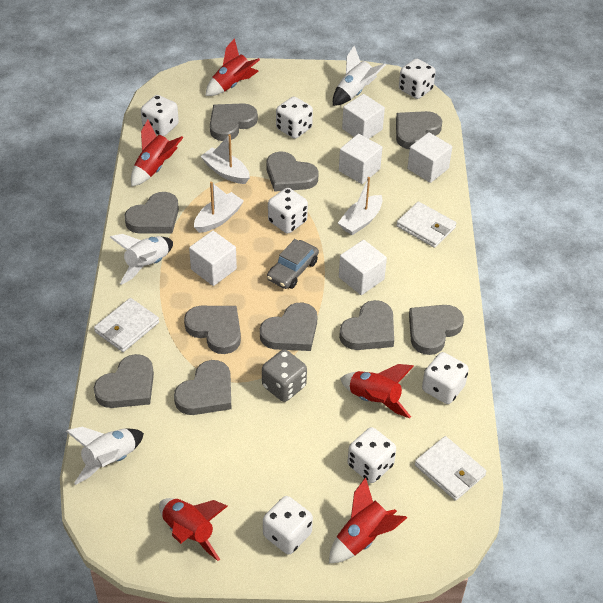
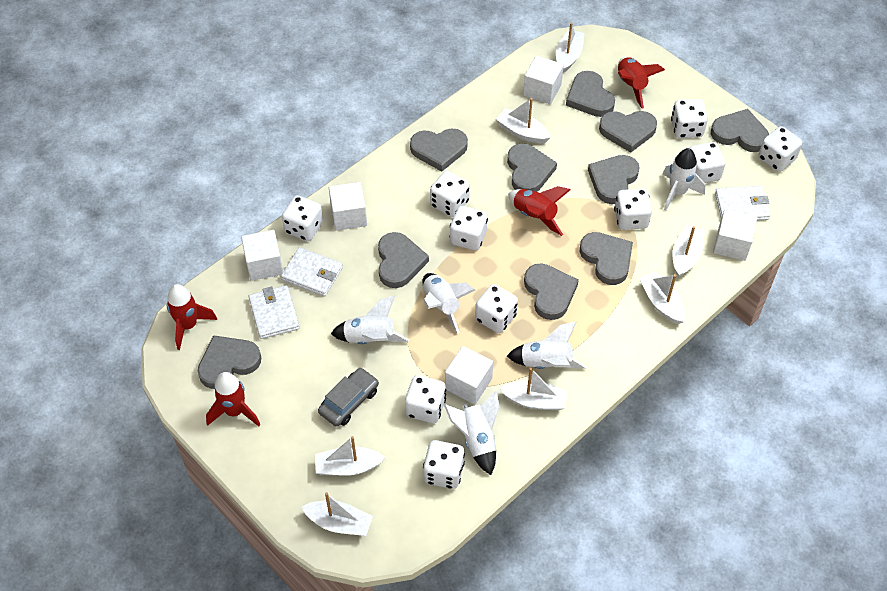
grey dice: [262,349,307,402] = 1 -> none = 0
red rocket: [131,119,183,186] [159,498,228,561] [205,38,260,96] [329,477,407,563] [340,364,414,418] = 5 -> [167,284,217,350] [206,372,260,426] [508,186,571,236] [618,57,665,109] = 4
white boat: [194,182,244,233] [201,134,250,184] [338,177,383,235] = 3 -> [302,492,373,536] [315,436,386,476] [496,98,551,143] [499,368,568,411] [556,23,585,73] [639,271,685,324] [672,224,705,277] = 7
white dice: [141,95,179,136] [263,496,313,554] [268,188,308,233] [276,96,313,139] [347,427,396,483] [399,58,436,99] [422,352,469,404] = 7 -> [282,195,323,241] [405,375,446,423] [423,440,465,489] [430,171,470,217] [450,206,488,251] [475,284,518,333] [614,188,652,230] [671,99,708,138] [690,142,726,183] [759,126,802,172] = 10
white rocket: [66,427,144,485] [110,234,173,285] [333,46,386,106] = 3 -> [331,296,409,344] [422,273,475,334] [444,390,499,475] [507,322,587,369] [663,148,705,211] = 5

